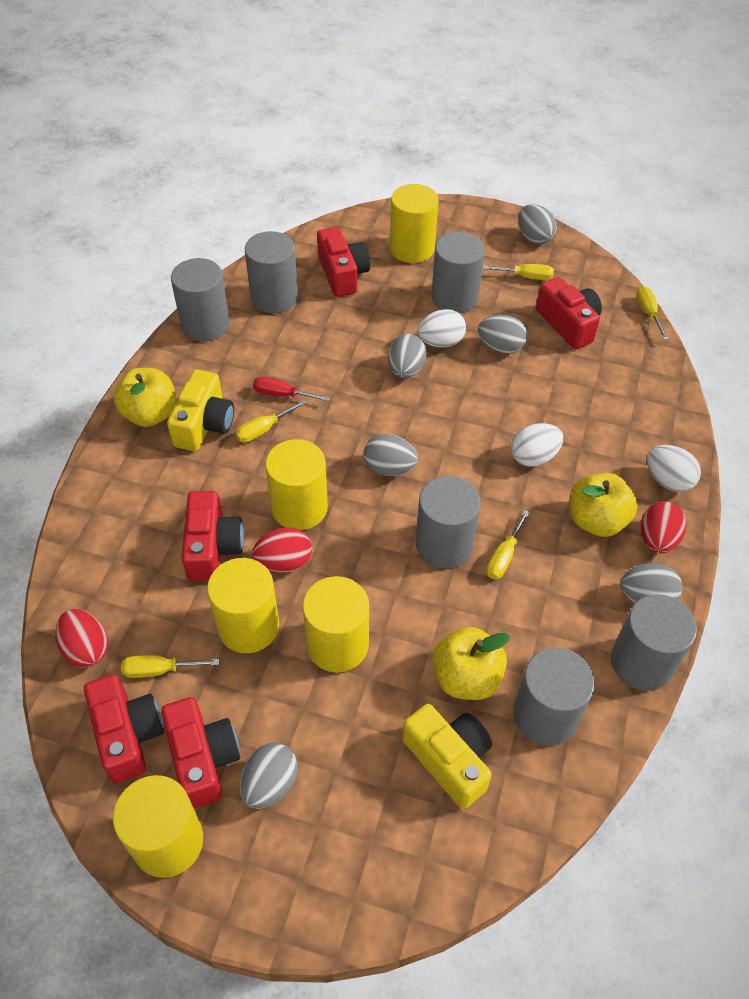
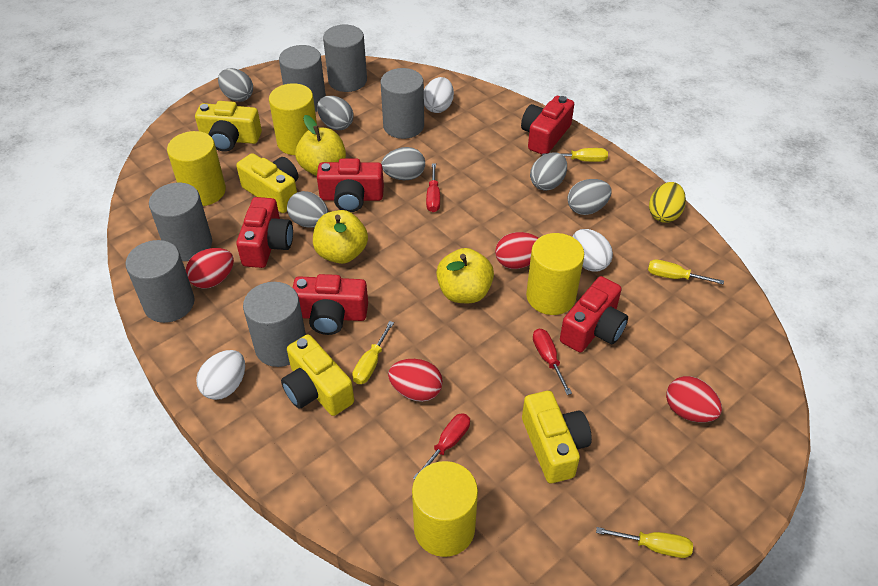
red egg: [55,609,108,668] [252,527,312,572] [641,502,687,553] = 3 -> [186,248,234,289] [388,359,443,402] [495,232,538,269] [666,376,722,423] = 4
red screwdriver: [253,376,330,401] = 1 -> [413,413,470,479] [426,163,440,212] [533,329,572,395] = 3
yellow camera: [167,369,234,451] [402,704,492,809] = 2 -> [195,101,262,152] [236,153,298,213] [281,334,354,416] [522,391,592,483] = 4
yellow cylinder: [113,775,203,878] [207,558,279,653] [265,439,328,530] [303,576,369,673] [390,184,439,263] = 5 -> [167,131,226,206] [269,83,317,155] [412,461,478,557] [526,233,584,315] = 4
yellow egg: none = 0 -> [649,182,686,223] = 1
yellow screwdriver: [121,655,219,678] [235,400,306,443] [483,264,554,280] [486,510,530,579] [636,286,669,340] = 5 -> [352,321,394,384] [542,148,608,162] [596,527,693,558] [648,259,724,284] = 4

